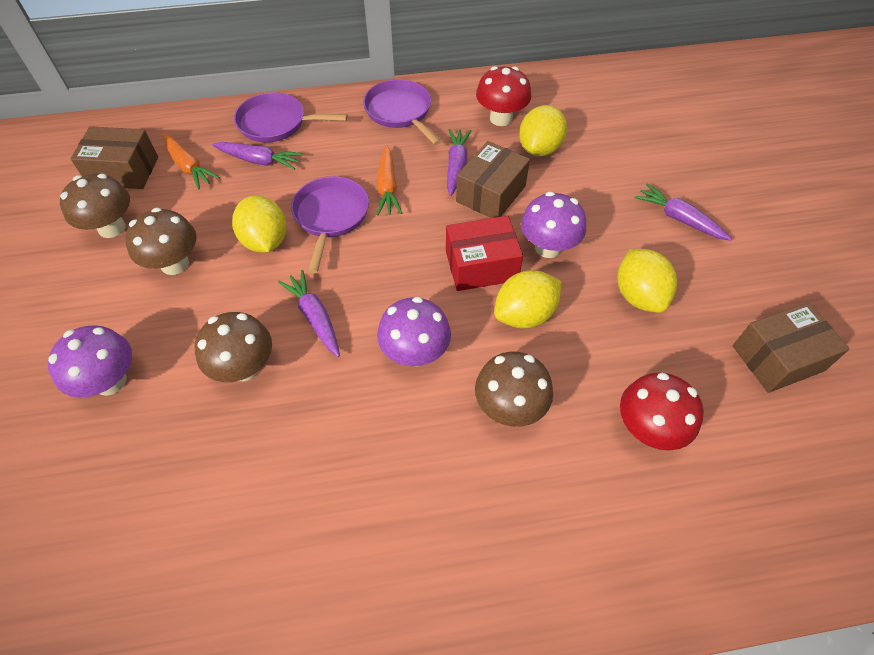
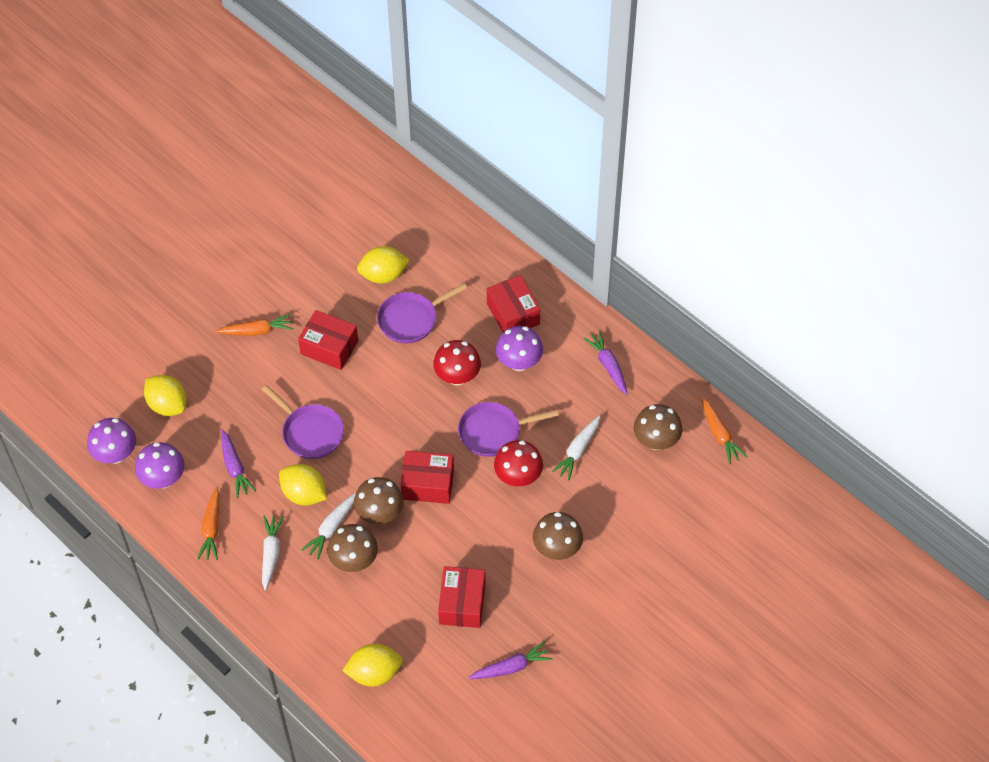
brown box: [71,126,158,189] [456,141,530,218] [733,302,850,393] = 3 -> none = 0
orange carrot: [162,134,220,189] [376,145,402,216] = 2 -> [197,487,220,560] [215,314,294,336] [702,397,747,464] = 3
purple carrot: [212,142,303,170] [278,270,340,357] [447,129,471,196] [635,184,732,241] = 4 -> [221,429,256,498] [468,641,553,679] [583,331,628,395] = 3
red box: [446,216,523,291] = 1 -> [298,310,358,370] [401,451,454,504] [438,566,486,628] [487,275,540,332] = 4
white carrot: none = 0 -> [262,515,284,590] [301,493,356,560] [552,416,600,480] = 3

